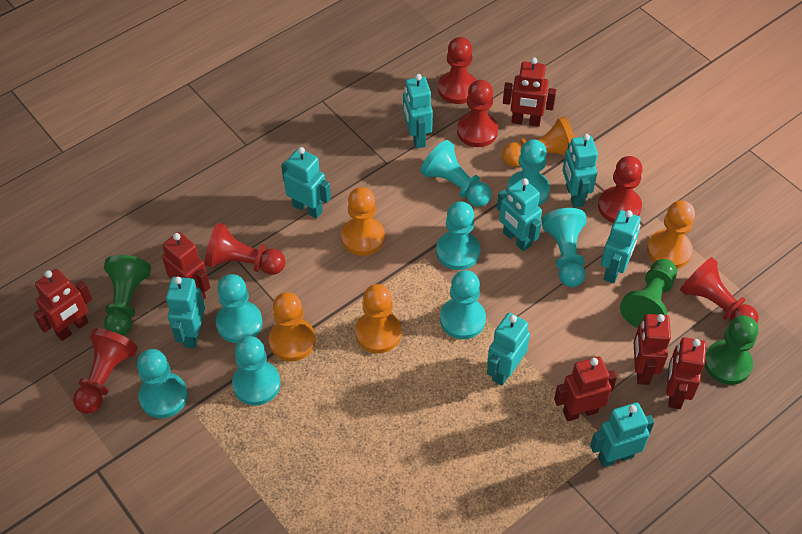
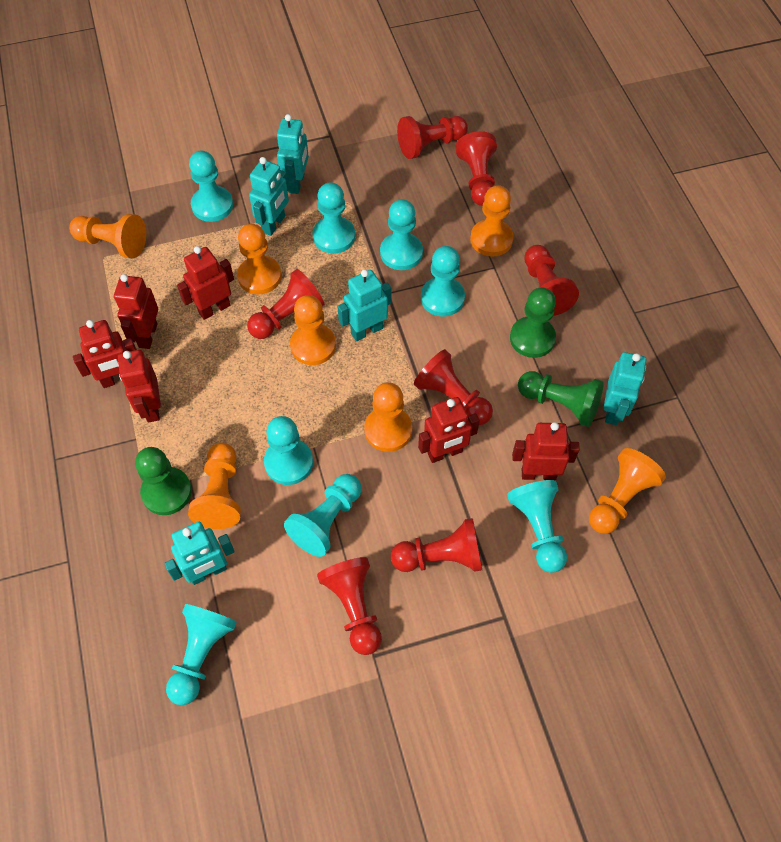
orange pawn: [269,292,316,361] [341,187,385,256] [355,284,402,353] [502,117,575,167] [647,201,695,269] = 5 -> [69,214,146,258] [188,443,241,529] [237,224,282,294] [290,295,336,365] [364,382,412,452] [470,185,514,257] [589,448,666,534] = 7
red pawn: [73,328,138,414] [205,223,286,275] [438,37,476,104] [457,80,498,147] [598,156,643,223] [680,257,759,323] = 6 -> [247,269,325,339] [317,557,382,655] [391,518,482,572] [397,116,468,159] [414,349,493,425] [455,131,497,206] [524,245,579,316] = 7
turquoise robot: [166,277,205,348] [281,147,331,218] [403,74,433,149] [487,313,530,386] [497,178,542,251] [563,134,598,208] [590,403,655,467] [601,210,641,283] = 8 -> [164,522,235,585] [249,157,289,236] [277,114,309,194] [337,269,391,341] [604,352,646,425] = 5

